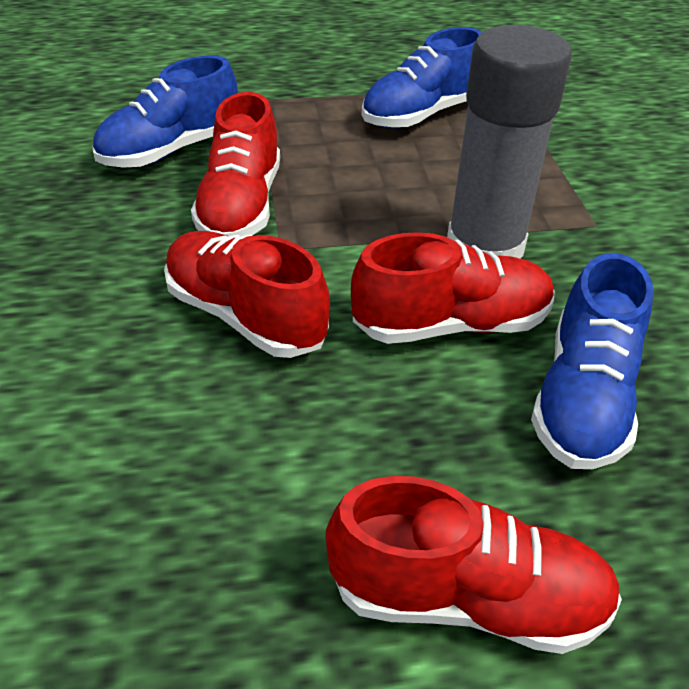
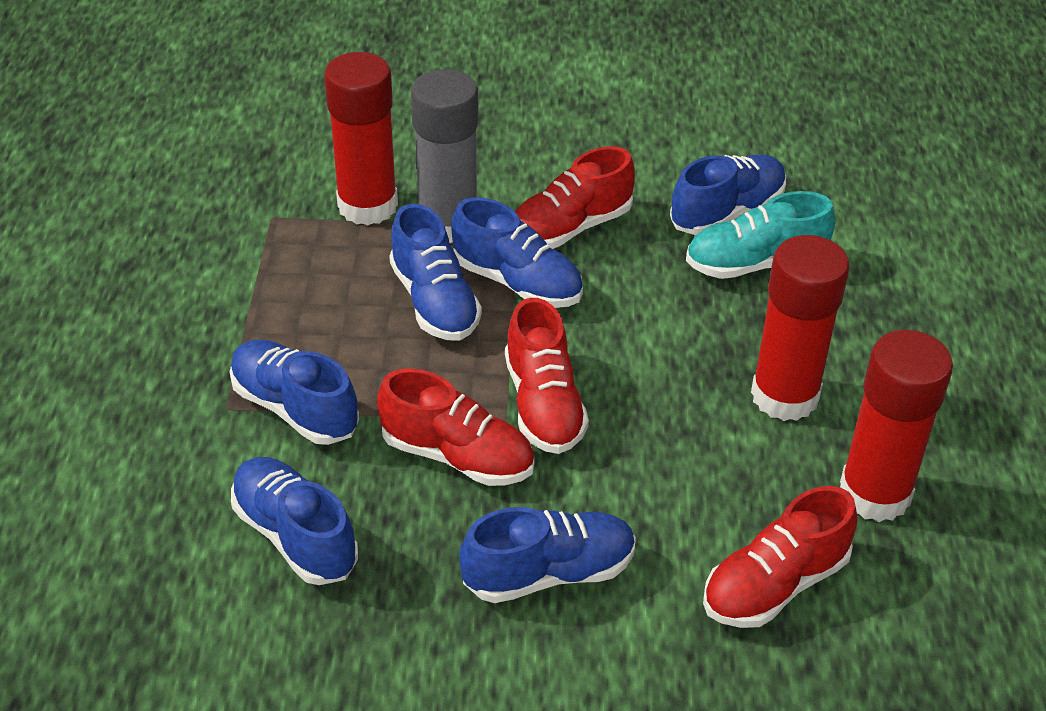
blue shoe: [92,55,238,168] [362,27,482,129] [531,253,653,469] = 3 -> [230,339,359,445] [231,457,358,585] [389,204,482,341] [451,197,583,308] [459,507,636,603] [670,154,786,235] = 6
red glue stick: none = 0 -> [324,52,398,225] [751,235,850,421] [840,330,953,522] = 3
turquoise shoe: none = 0 -> [686,191,835,279] = 1

